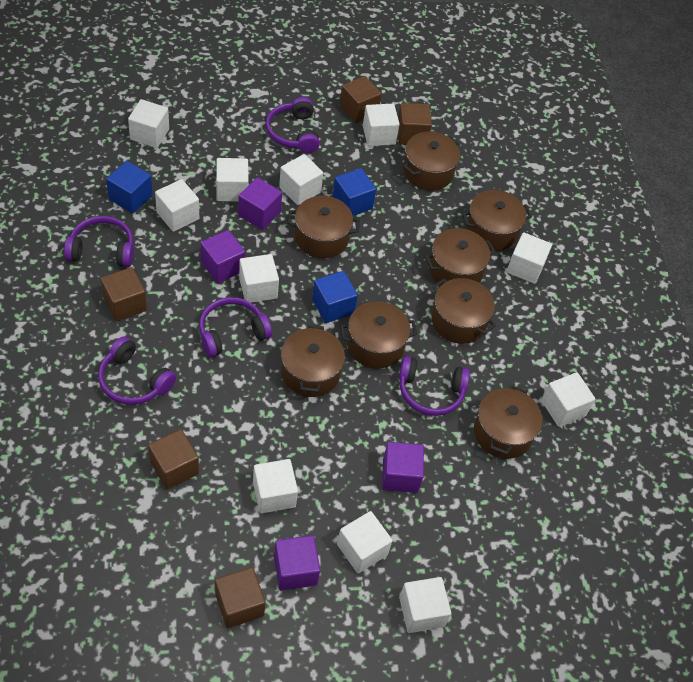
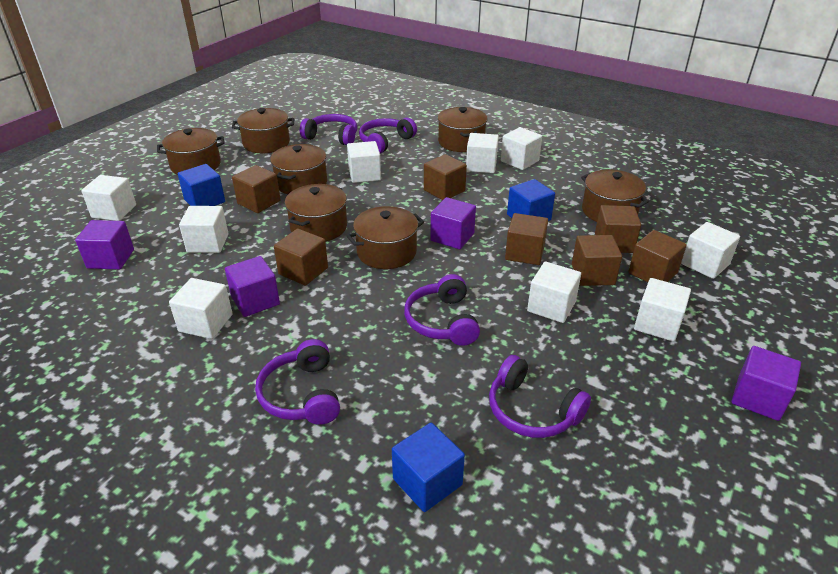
brown cube: [101,267,147,321] [148,429,199,489] [215,567,265,628] [340,76,381,123] [398,103,432,144] = 5 -> [232,165,281,213] [274,228,328,286] [424,154,467,200] [505,213,548,265] [572,235,622,286] [595,205,641,253] [628,230,687,282] = 7
brown pot: [281,325,345,397] [288,196,360,258] [340,301,417,369] [403,132,460,190] [425,228,495,286] [431,278,496,344] [462,190,532,251] [474,385,542,459] = 8 -> [157,128,225,175] [232,108,294,153] [270,144,327,194] [285,184,347,242] [347,206,424,269] [437,107,488,152] [581,169,649,222] = 7
white cube: [128,99,169,148] [155,179,199,232] [216,158,248,202] [239,254,279,303] [253,459,298,514] [279,154,323,205] [337,511,393,573] [363,104,400,146] [399,577,451,633] [507,232,552,284] [541,372,595,427] = 11 -> [81,175,136,221] [169,278,233,339] [179,206,229,253] [347,141,381,183] [466,133,499,173] [501,127,542,170] [527,262,581,323] [634,278,691,342] [681,222,740,279] = 9

